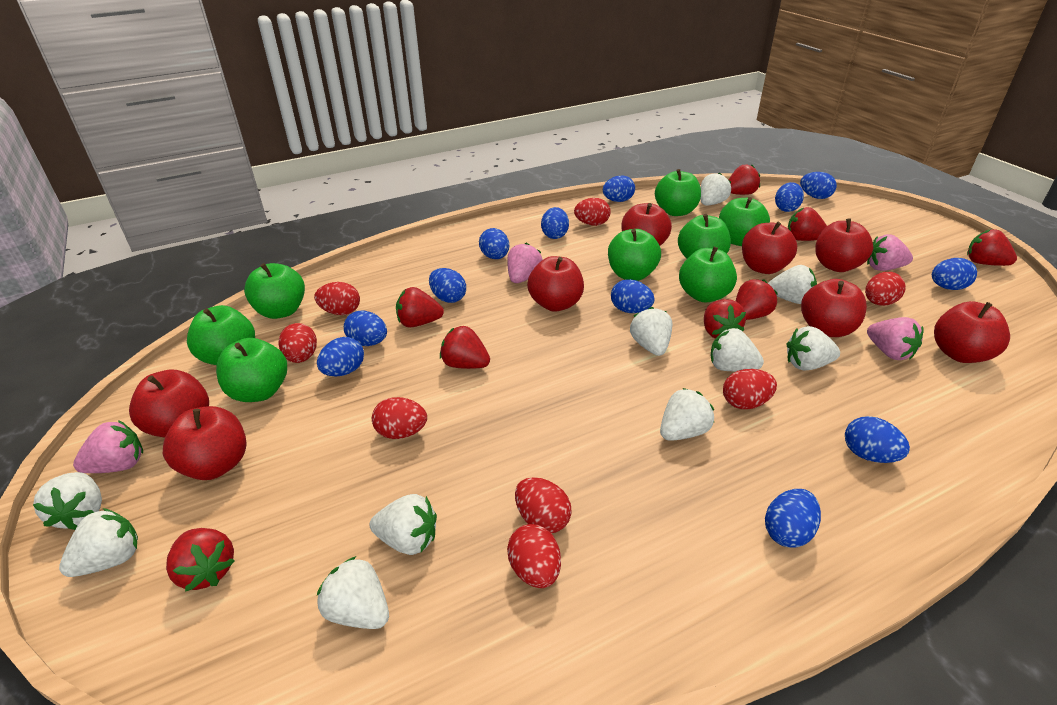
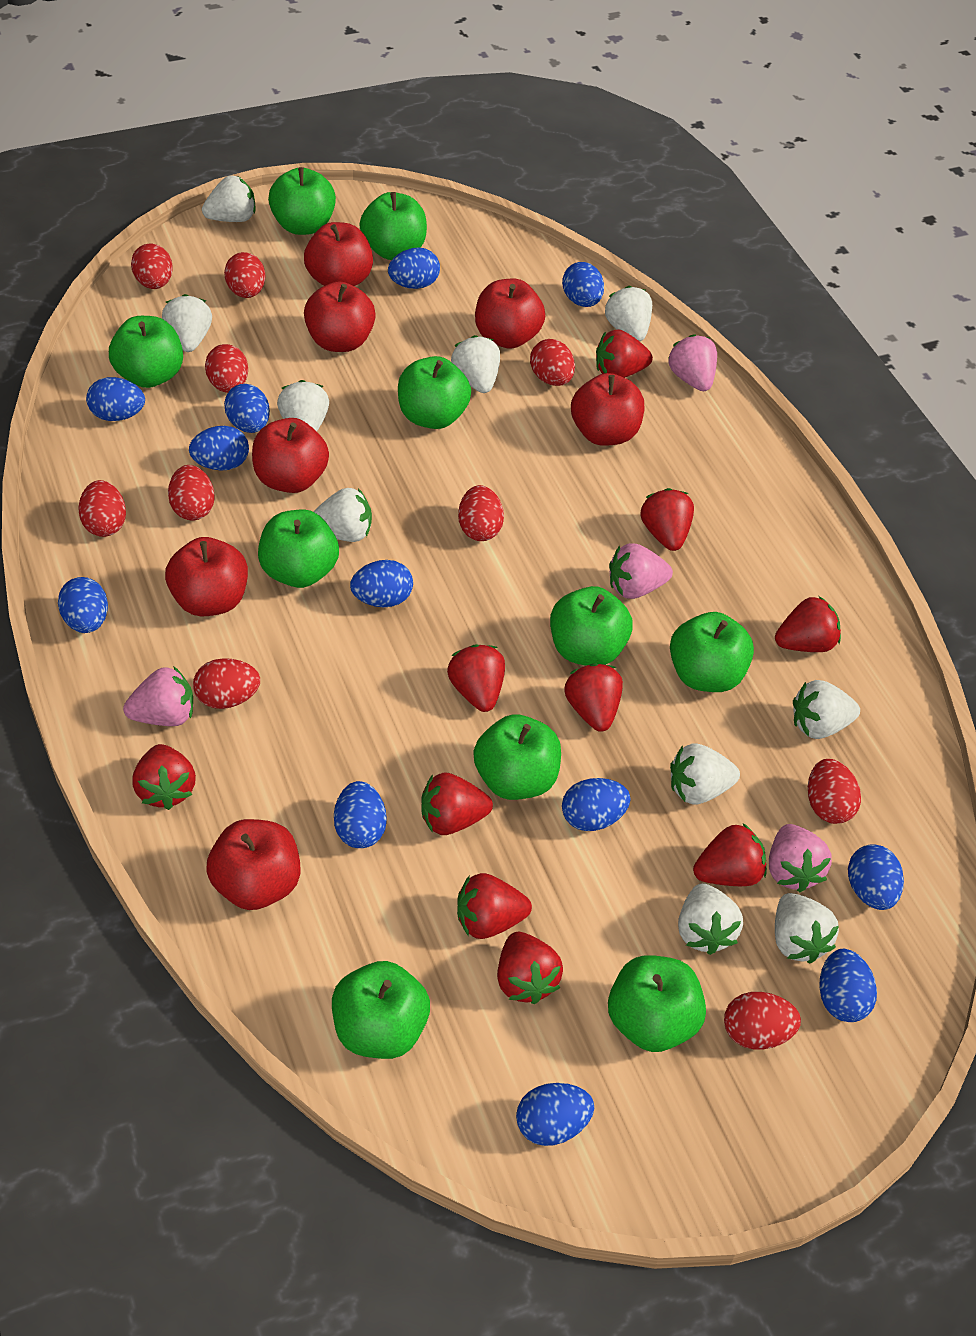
green apple: [187,305,255,365] [216,338,287,402] [244,263,305,319] [608,229,661,281] [655,169,701,216] [678,214,731,258] [679,247,737,302] [719,197,770,246] = 8 -> [109,316,183,388] [258,510,339,588] [268,167,336,235] [332,961,430,1059] [360,192,427,260] [398,356,471,429] [474,714,561,800] [550,586,633,666] [608,955,706,1052] [670,612,754,692] = 10
red apple: [129,370,209,437] [163,406,247,480] [527,256,584,312] [621,203,672,246] [742,222,797,274] [801,279,867,337] [815,218,873,272] [934,301,1010,363] = 8 -> [165,537,248,616] [206,819,301,910] [252,418,329,493] [304,222,373,286] [304,281,376,352] [475,279,545,349] [571,373,644,446] = 7
red egg: [278,323,317,363] [314,282,360,315] [372,397,427,439] [507,524,561,588] [515,477,571,533] [574,198,611,226] [723,369,777,409] [865,272,906,306] = 8 -> [78,480,126,537] [131,244,173,289] [168,465,215,521] [193,658,260,709] [205,344,248,393] [224,252,265,298] [458,485,504,541] [530,339,575,386] [724,992,801,1049] [808,759,861,824] = 10
red strawberry: [166,528,235,592] [396,287,444,328] [440,326,490,369] [704,299,746,339] [729,164,760,195] [736,279,778,320] [788,207,827,241] [967,229,1017,266] = 8 -> [132,744,196,810] [421,773,493,835] [447,644,505,712] [457,873,532,939] [497,932,563,1004] [565,663,623,732] [596,329,653,378] [640,488,694,551] [693,823,767,886] [775,596,841,652] = 10

